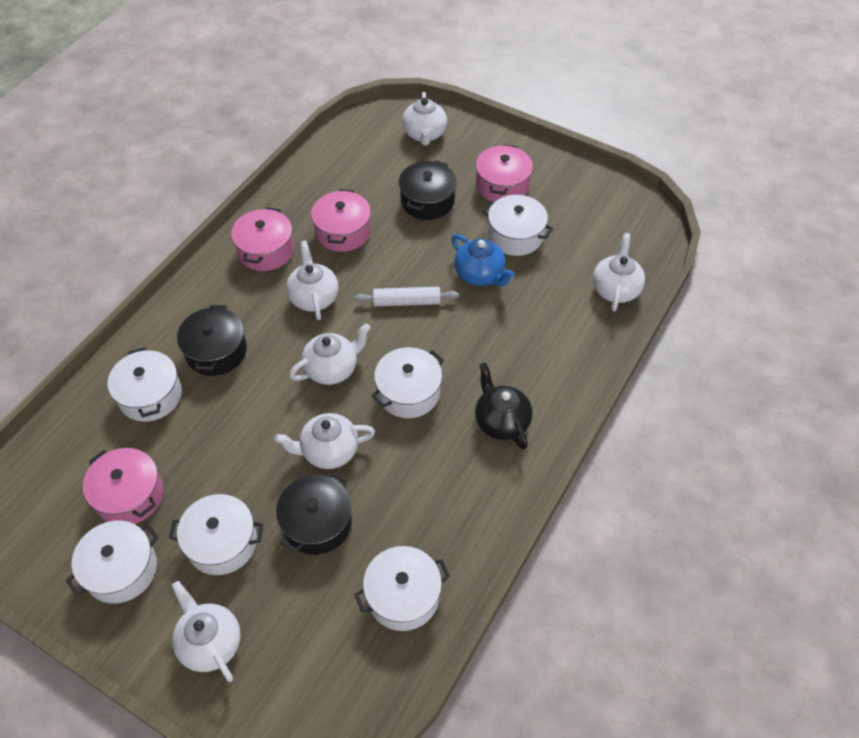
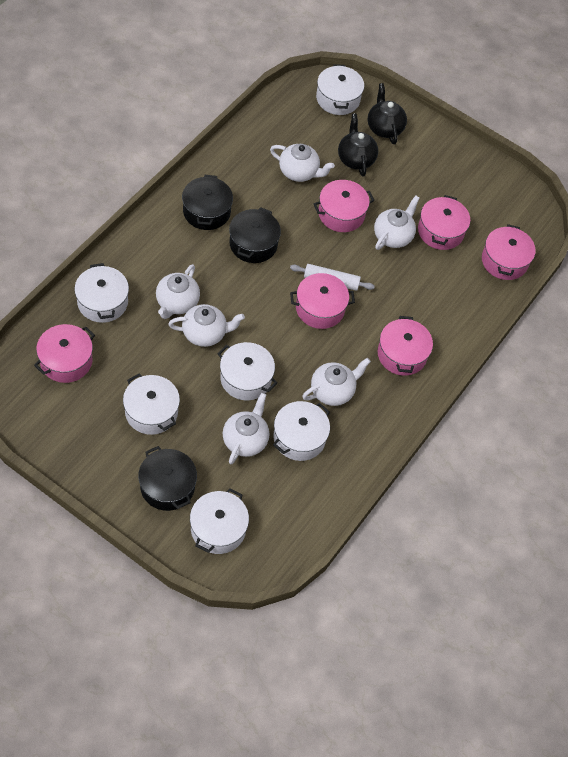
black teapot: [475,362,532,449] = 1 -> [338,114,378,177] [368,83,407,144] = 2
blue teapot: [451,234,515,286] = 1 -> none = 0
pink pot: [83,448,163,524] [231,207,294,271] [311,189,371,252] [476,144,533,202] = 4 -> [34,324,95,383] [290,273,355,329] [314,180,375,232] [378,316,433,376] [418,195,470,250] [482,224,536,280] = 6

